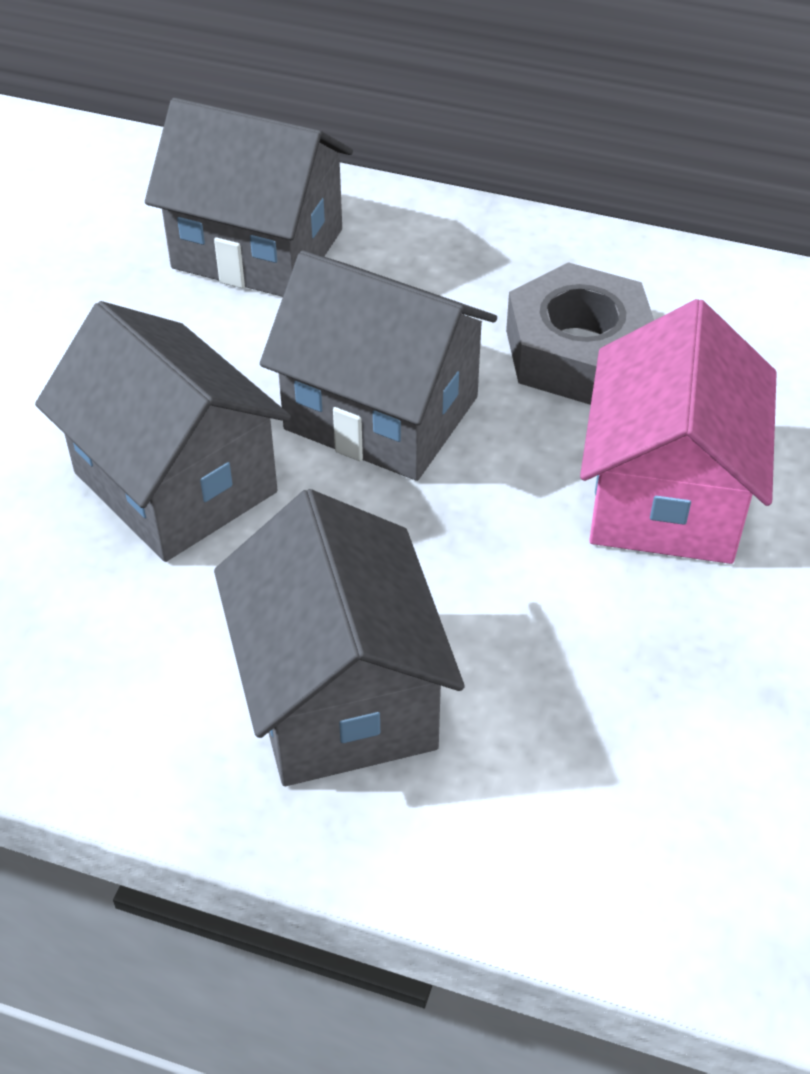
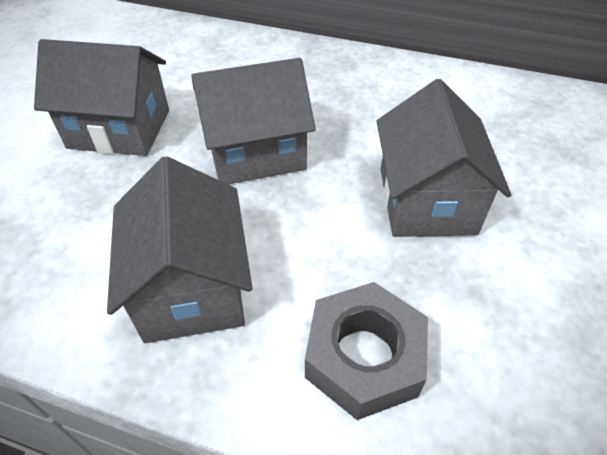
pink house: [580,299,777,564] = 1 -> none = 0

